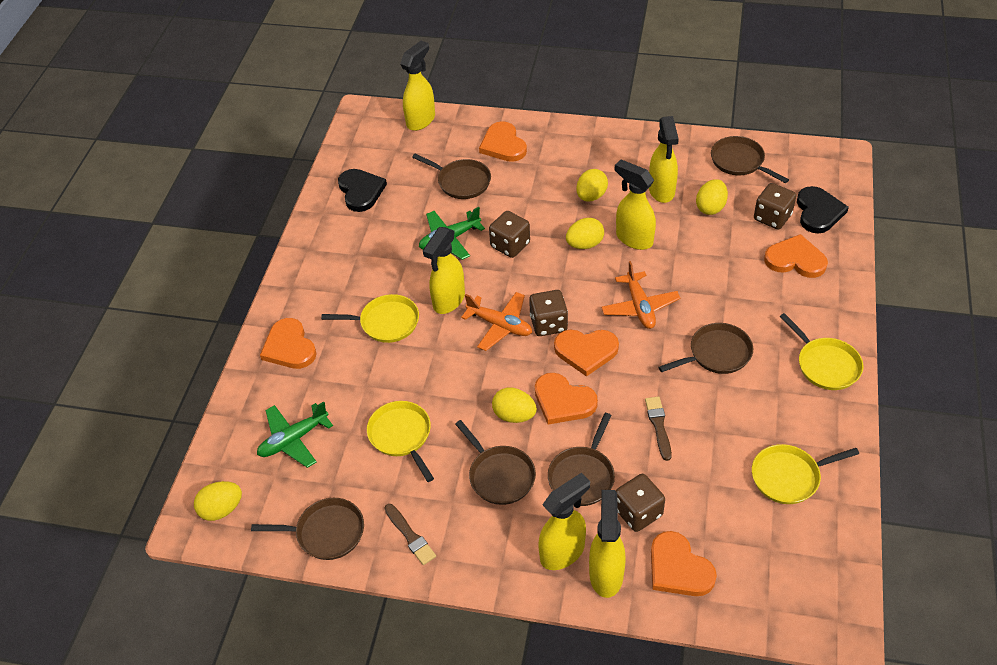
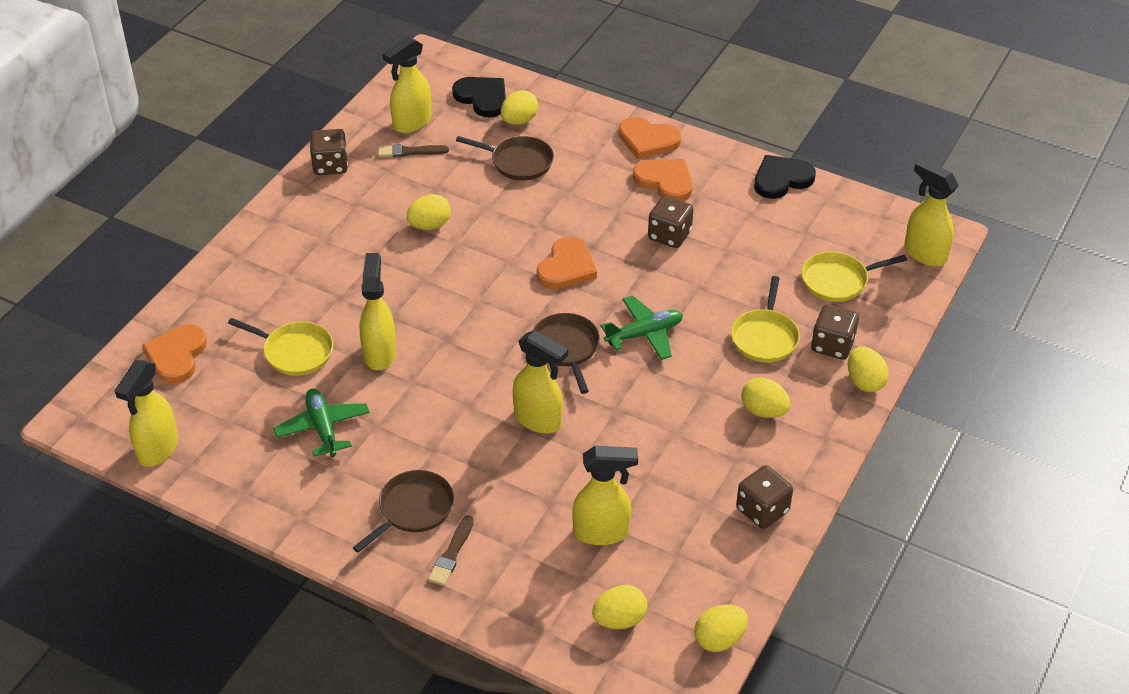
brown pan: [251,498,364,560] [412,154,491,199] [455,420,536,505] [548,413,615,506] [658,323,753,374] [711,136,789,183] = 6 -> [353,470,454,553] [456,136,554,181] [532,313,600,394] = 3
orange heart: [260,318,317,369] [479,121,527,162] [535,373,598,424] [554,330,619,377] [651,531,717,596] [764,234,828,278] = 6 -> [142,324,207,384] [536,237,597,289] [618,117,681,159] [633,159,693,201] = 4
orange plane: [461,292,532,351] [601,261,680,329] = 2 -> none = 0
yellow egg: [194,481,242,521] [492,387,537,423] [566,218,604,249] [576,169,608,202] [696,179,728,215] = 5 -> [406,194,451,230] [501,90,538,125] [592,585,647,629] [694,604,748,652] [741,378,790,418] [848,346,889,392] = 6
yellow pan: [321,294,419,343] [367,401,434,482] [752,444,859,504] [780,313,863,390] = 4 -> [228,318,333,376] [731,276,800,363] [802,252,907,302] = 3

